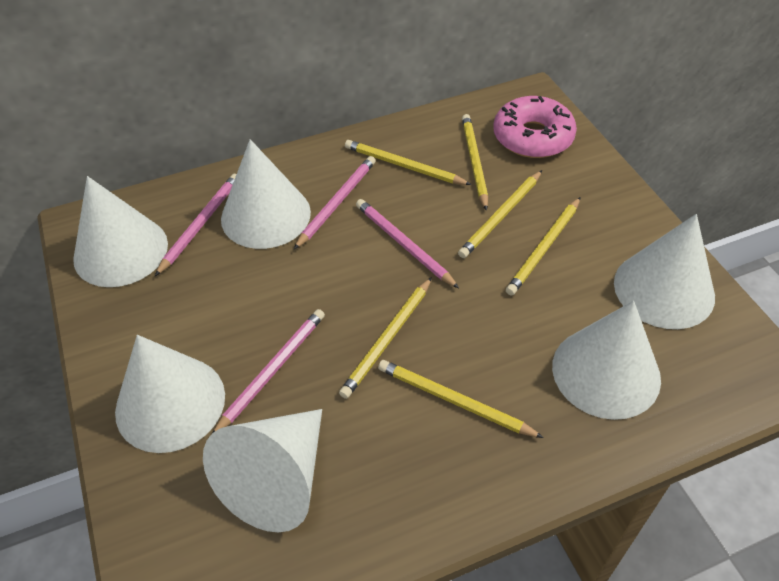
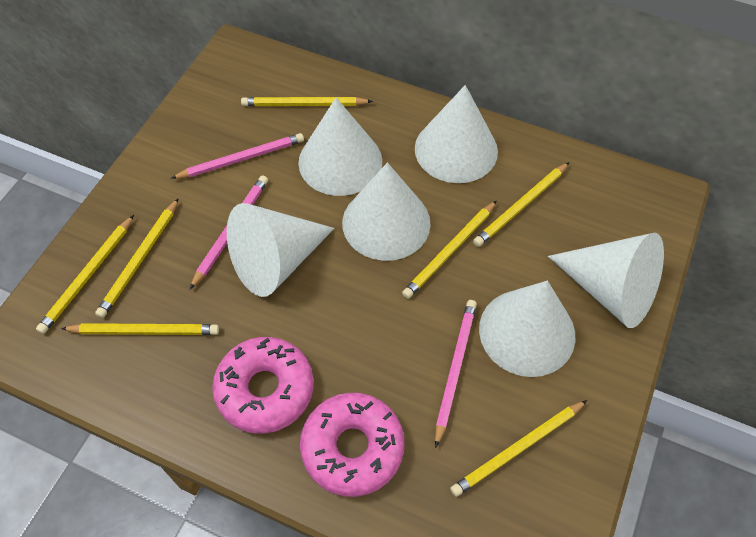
pink donut: [493,96,577,158] = 1 -> [212,337,314,434] [300,393,404,497] = 2
pink pencil: [155,174,237,276] [213,309,325,433] [294,156,376,249] [356,199,459,288] = 4 -> [171,133,304,179] [190,175,268,289] [435,300,477,448] = 3
yellow pencil: [339,277,432,399] [345,140,471,185] [378,360,544,438] [458,170,542,258] [462,114,488,211] [506,197,581,296] = 6 -> [36,215,134,334] [61,323,219,335] [95,198,179,318] [241,97,373,106] [402,201,497,299] [450,400,587,497] [473,162,569,247] = 7

